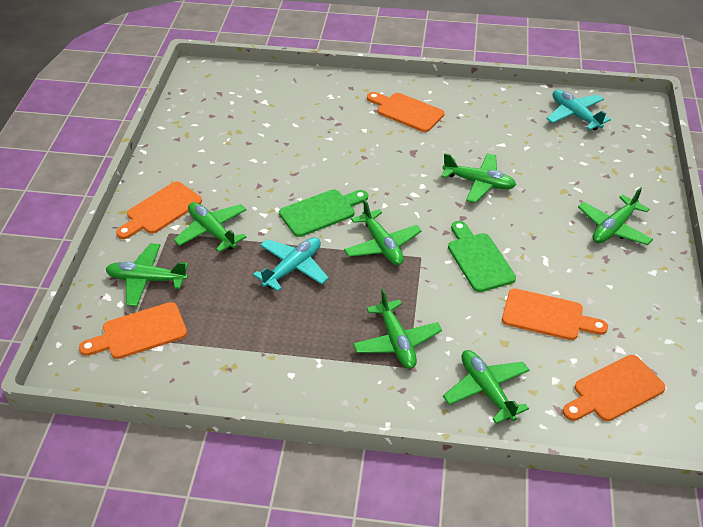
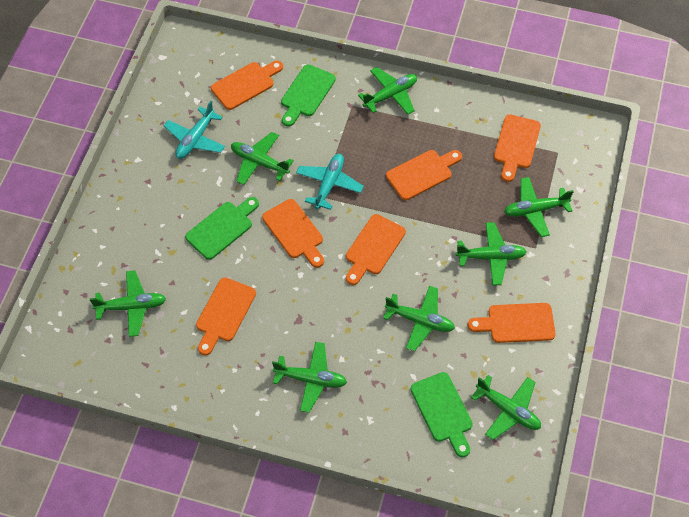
green cutting board: [279,189,368,237] [448,221,516,292] = 2 -> [185,197,259,260] [281,64,336,127] [410,372,473,457] = 3
green plane: [105,243,188,306] [174,202,246,252] [344,199,422,265] [353,289,442,369] [441,153,516,203] [443,350,530,424] [578,187,653,245] = 7 -> [90,271,166,337] [231,132,294,185] [272,342,347,413] [358,67,417,115] [383,286,455,351] [456,222,527,286] [471,375,541,440] [504,177,574,237] = 8
orange cutting board: [79,302,187,359] [116,182,202,239] [367,92,444,132] [502,289,608,340] [563,355,666,421] = 5 -> [196,278,256,356] [211,61,283,110] [262,199,324,268] [346,214,406,285] [386,150,462,200] [468,303,556,343] [494,114,541,182] = 7

